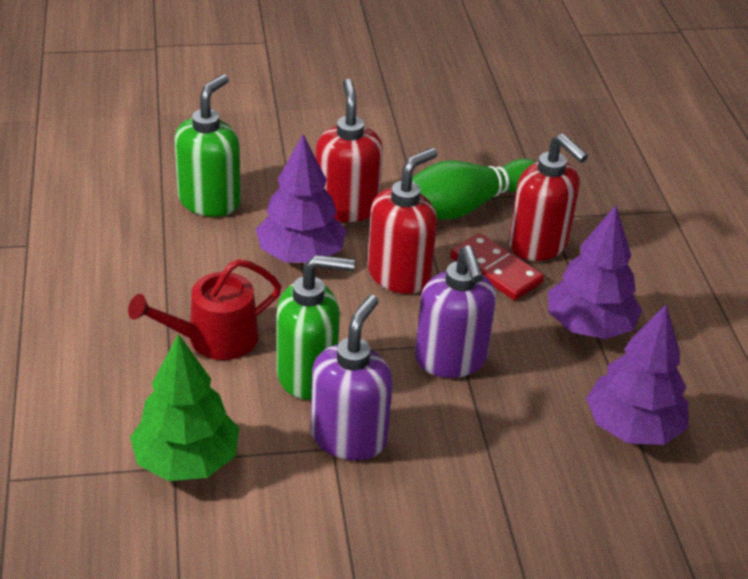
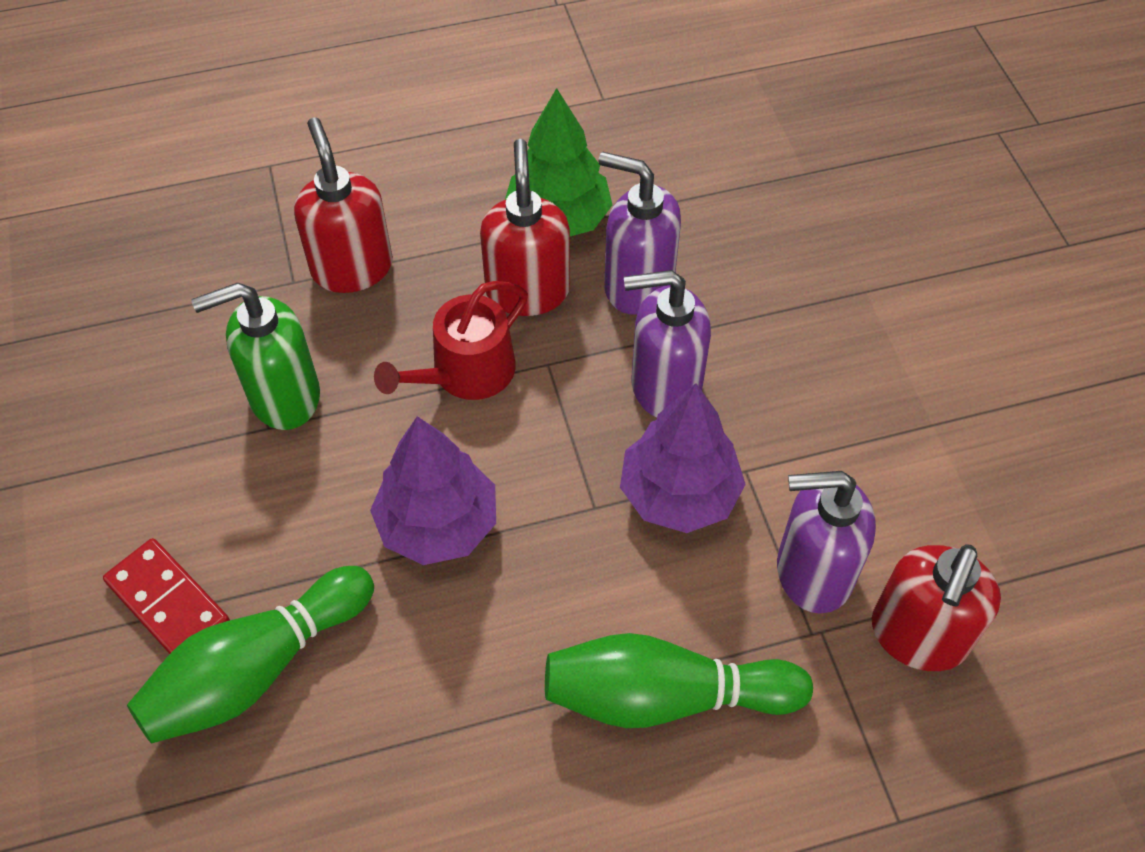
green bowling pin: [412,159,536,220] = 1 -> [127,566,374,744] [545,633,813,728] = 2
green soap dispenser: [174,74,241,217] [276,255,355,400] = 2 -> [191,283,320,430] = 1
purple soap dispenser: [311,295,393,460] [415,245,496,378] = 2 -> [598,152,681,315] [624,270,711,418] [777,471,876,613] = 3
purple tree: [256,134,346,263] [548,205,642,339] [586,305,688,445] = 3 -> [370,416,496,565] [620,383,746,533] = 2

